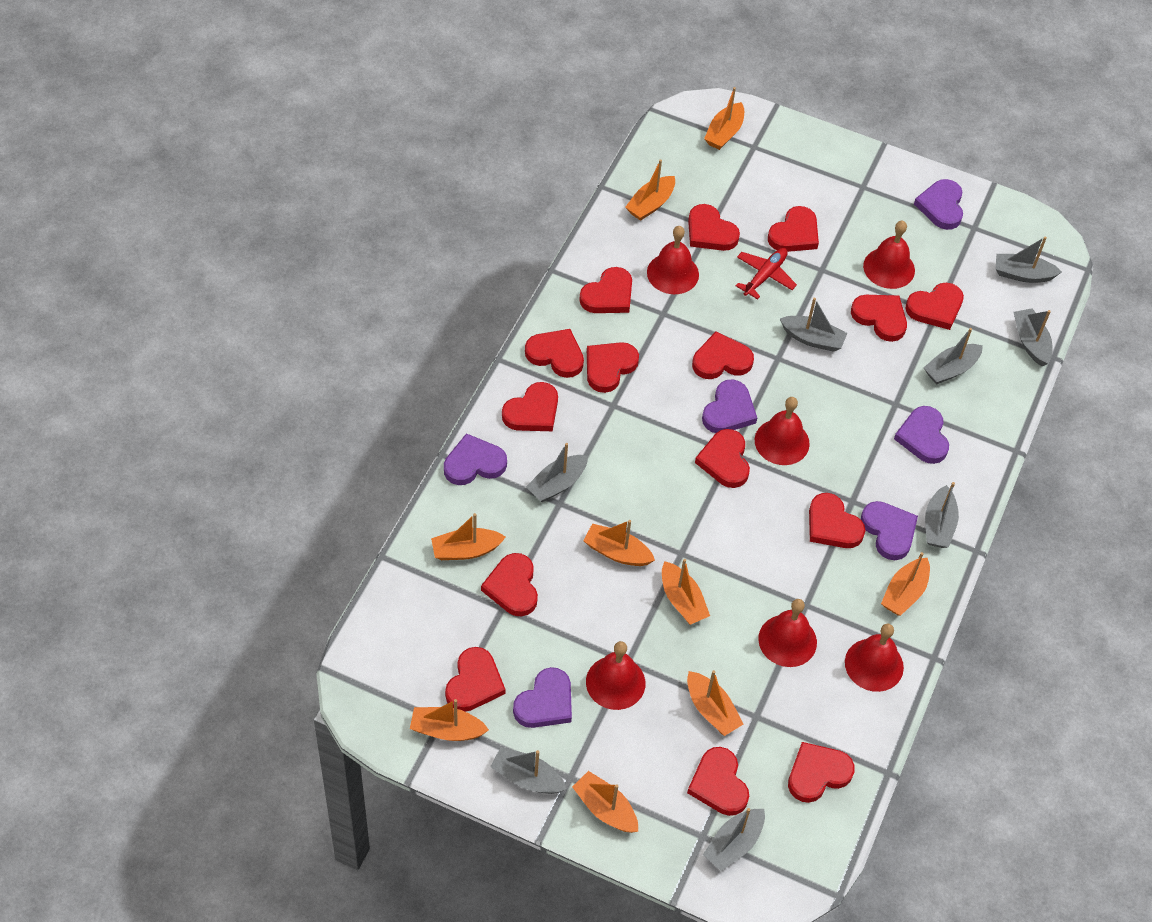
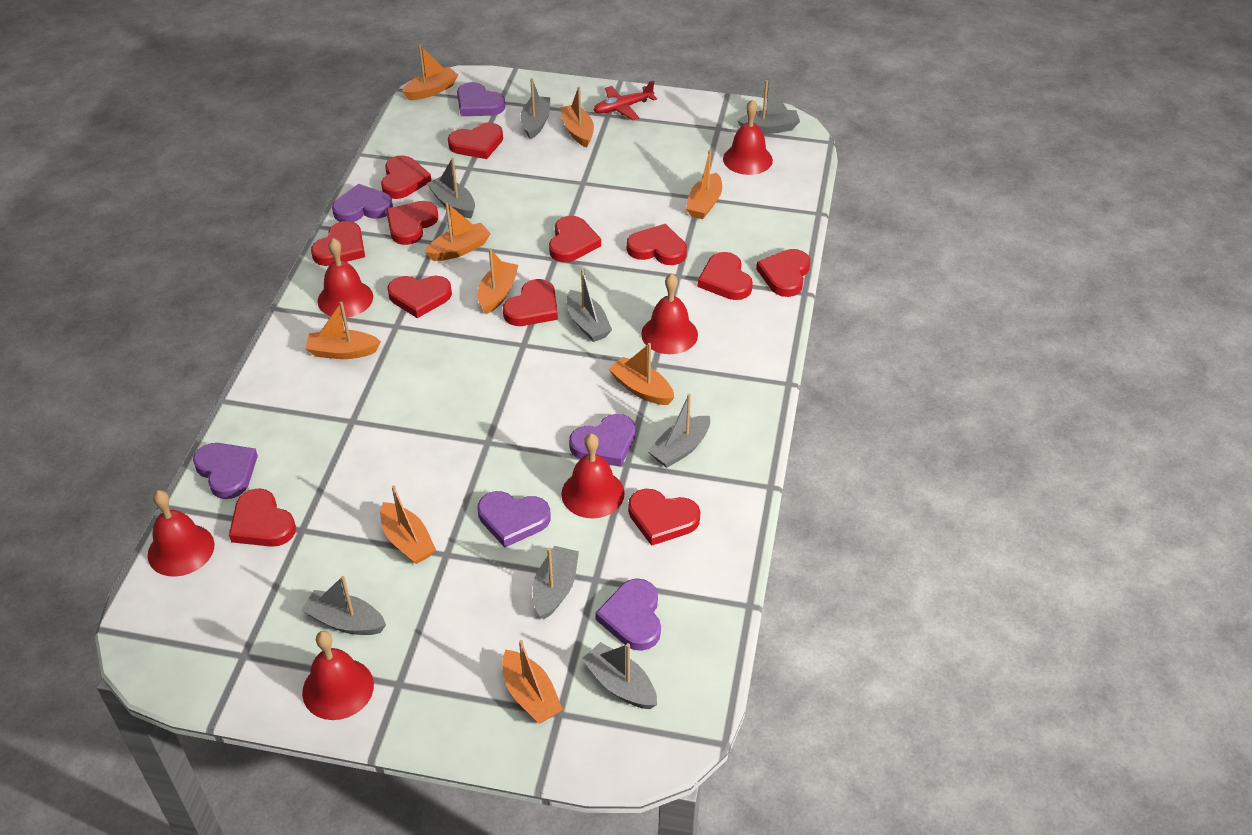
red heart: [445,647,506,712] [481,553,538,616] [502,382,558,431] [525,329,584,378] [579,267,632,313] [587,342,639,393] [687,747,749,816] [688,204,740,251] [692,332,754,379] [695,429,750,488] [768,206,819,252] [788,742,855,803] [809,493,866,548] [851,295,907,342] [906,283,964,330] = 15 -> [229,488,296,547] [311,221,365,266] [381,155,431,199] [386,201,438,245] [387,276,452,318] [448,122,503,159] [503,279,558,326] [549,216,601,262] [627,224,687,265] [628,489,700,546] [698,252,753,300] [756,249,810,297] = 12

